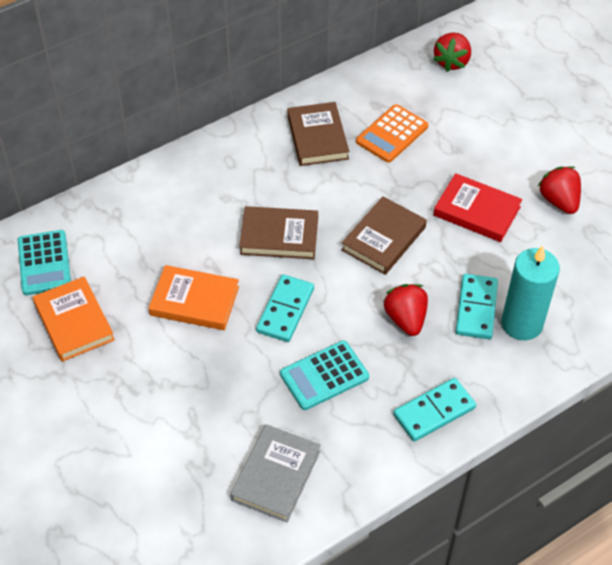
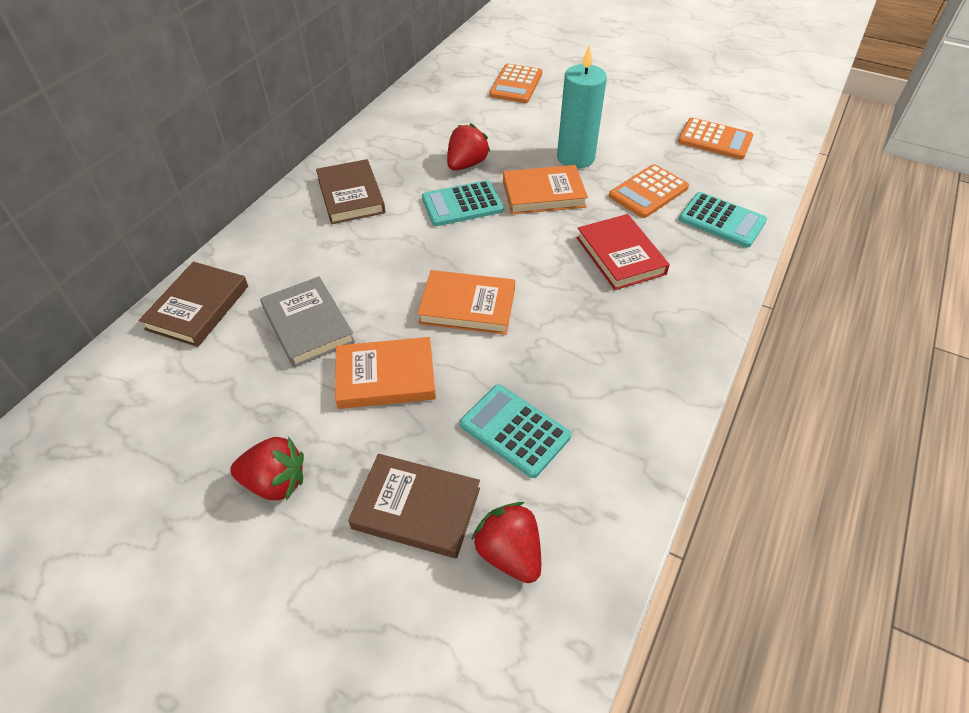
orange book: [33,276,115,362] [149,265,239,330] = 2 -> [335,337,436,409] [417,270,515,335] [503,165,588,214] = 3
orange calculator: [356,104,428,163] = 1 -> [489,64,542,103] [609,164,689,218] [678,118,753,159] = 3
turquoise calculator: [18,230,71,295] [280,340,369,410] = 2 -> [422,180,503,226] [460,384,571,478] [679,192,767,248] = 3
turquoise domino: [256,274,314,342] [393,378,476,442] [455,274,498,339] = 3 -> none = 0

